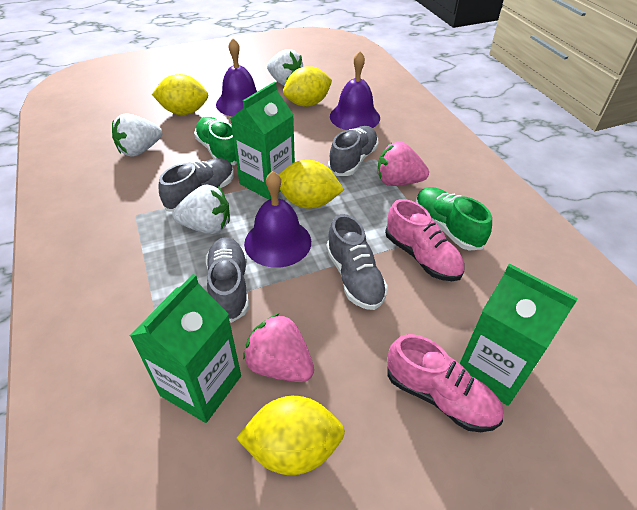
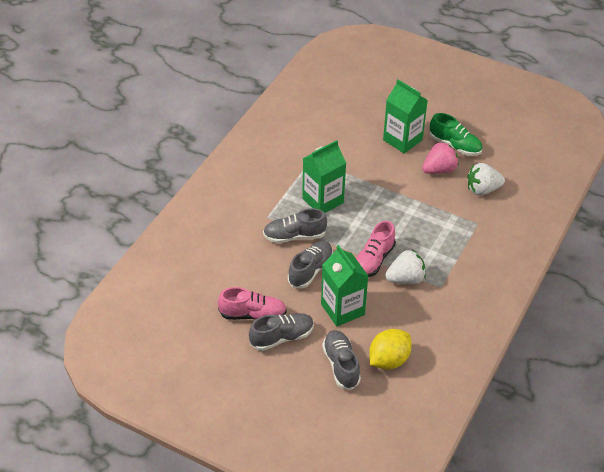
green shoe: [194,117,237,165] [416,187,492,250] = 2 -> [430,113,483,156] = 1
pink strawberry: [243,313,314,382] [378,142,429,186] = 2 -> [422,142,459,174] = 1
purple bell: [216,38,257,116] [244,171,311,268] [330,51,380,130] = 3 -> none = 0
white strawberry: [112,113,162,157] [172,185,230,234] [267,49,303,86] = 3 -> [385,250,426,284] [467,163,505,195] = 2
yellow lemon: [152,74,208,115] [236,396,345,475] [279,160,344,209] [283,66,332,107] = 4 -> [369,329,412,369] = 1

